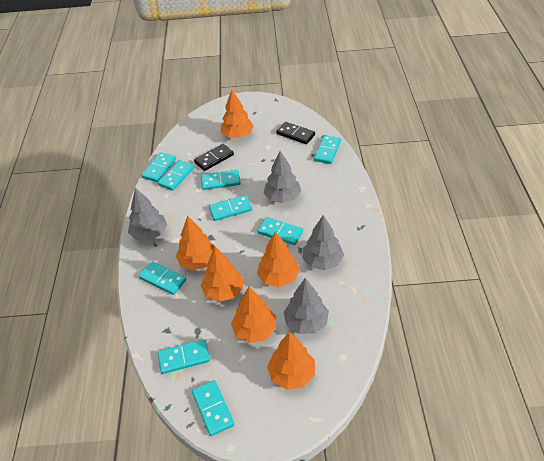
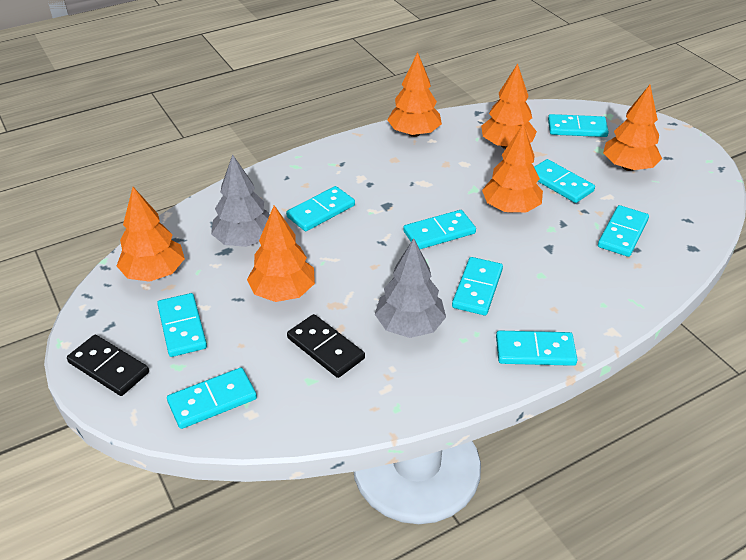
grey tree: [128,188,167,241] [264,151,301,203] [283,278,329,334] [302,215,344,270] = 4 -> [211,155,270,247] [375,238,446,338] = 2

